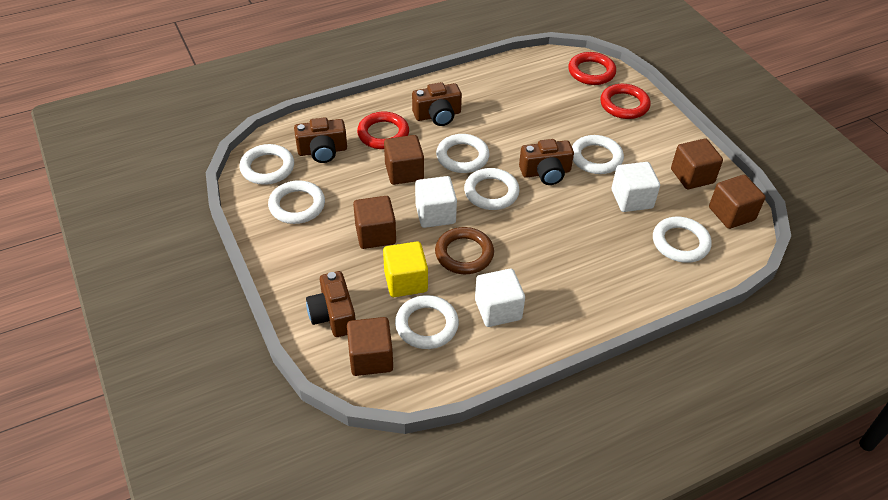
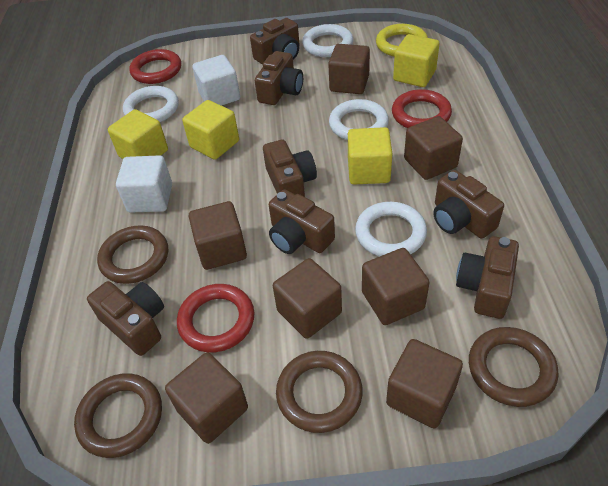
brown camera: [294,117,347,163] [306,271,356,337] [412,82,462,126] [519,139,574,185] = 4 -> [87,281,164,356] [250,18,299,65] [255,51,303,105] [263,140,317,197] [269,190,335,254] [433,170,504,239] [456,236,519,319] = 7
brown cube: [347,317,393,376] [353,196,396,249] [384,135,424,185] [671,139,723,189] [709,175,766,229] = 5 -> [165,352,248,444] [189,201,247,270] [273,258,342,339] [328,44,370,94] [362,248,430,325] [386,339,463,428] [404,116,463,180] = 7
brown ring: [435,227,494,274] = 1 -> [74,373,162,458] [97,225,168,284] [276,351,363,433] [469,327,558,407] = 4
white cube: [415,176,457,228] [475,269,525,327] [612,162,660,212] = 3 -> [116,155,172,213] [193,55,240,106] = 2
white ring: [239,144,294,185] [268,180,325,224] [395,295,459,349] [436,134,490,173] [464,168,520,210] [572,135,624,174] [653,217,712,263] = 7 -> [123,86,179,122] [302,24,353,57] [329,99,389,140] [355,202,427,257] = 4
yellow cube: [383,241,428,297] = 1 -> [108,109,168,159] [182,100,239,160] [348,127,392,184] [393,34,440,87] = 4
yellow ring: none = 0 -> [376,24,428,57] = 1

